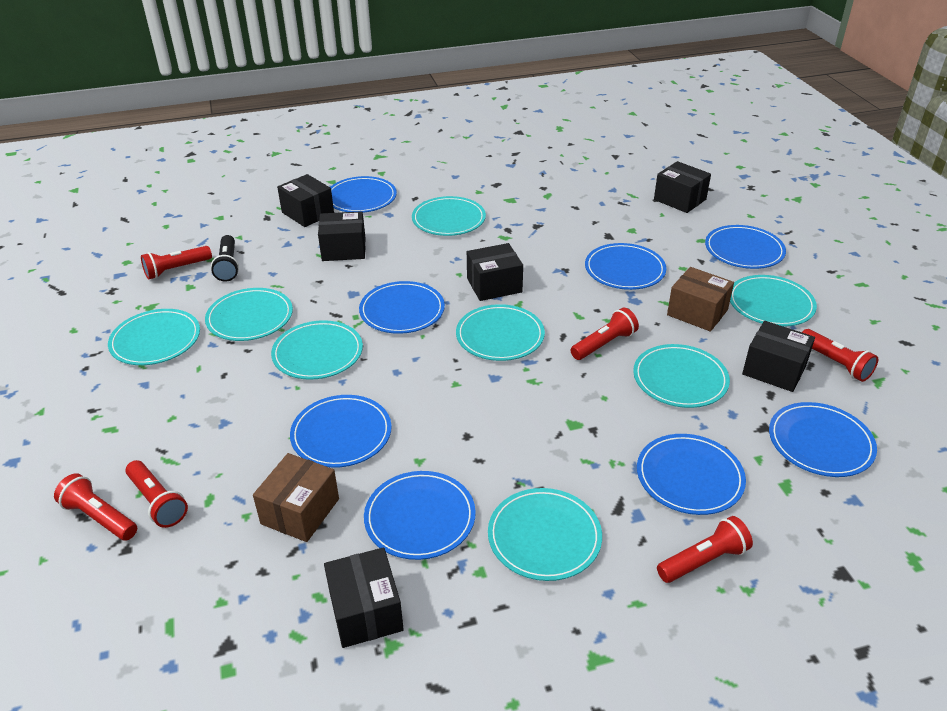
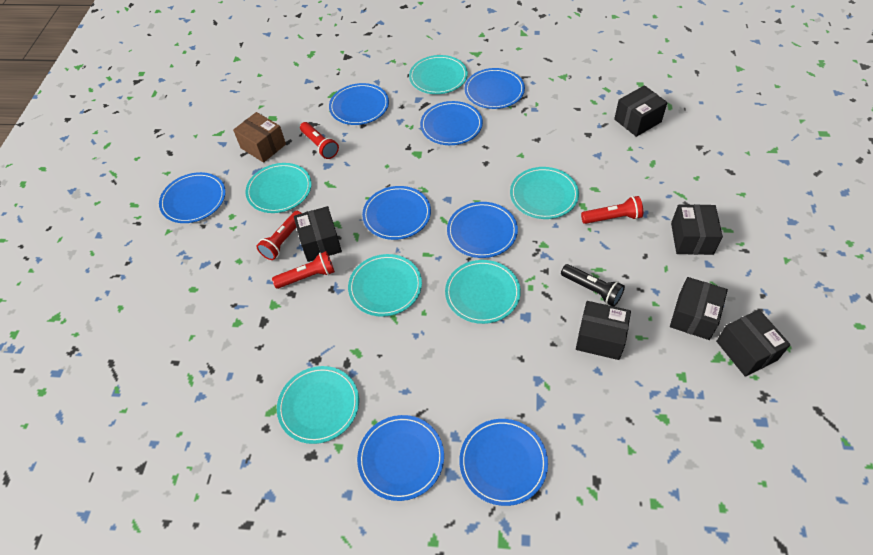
brown box: [253,453,339,542] [667,267,734,332] = 2 -> [233,112,286,163] = 1
red flashlight: [54,473,137,541] [126,460,188,528] [141,246,212,280] [571,308,639,360] [657,516,753,583] [802,329,878,382] = 6 -> [256,211,302,260] [272,251,335,289] [300,122,339,159] [581,196,643,224] = 4
turquoise plate: [108,309,200,365] [205,288,293,341] [271,320,363,380] [412,196,486,236] [456,304,545,361] [488,488,602,581] [633,344,730,408] [730,275,817,327] = 8 -> [245,163,312,213] [277,366,359,444] [348,254,422,317] [409,55,468,94] [445,260,521,324] [510,167,579,219] = 6

